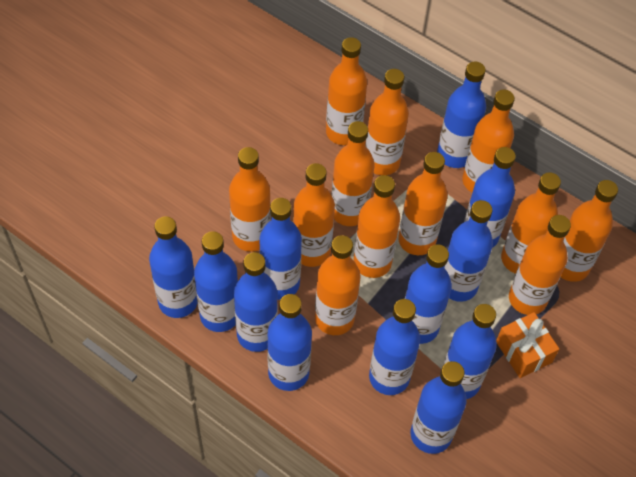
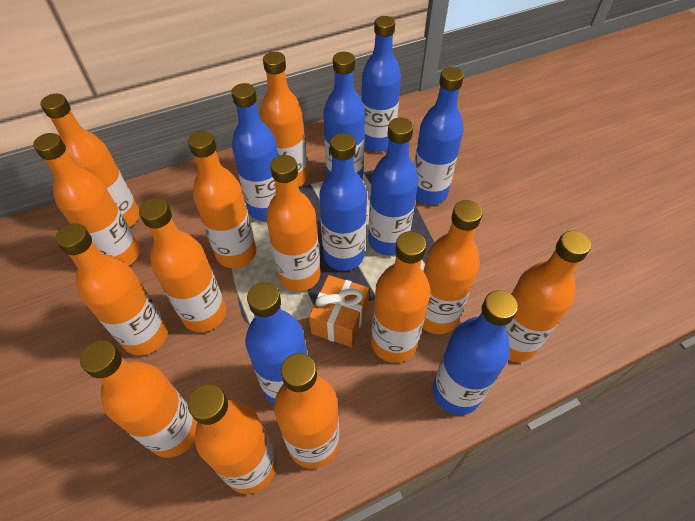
blue bottle: [149,216,198,318] [194,231,238,332] [234,252,278,352] [259,198,302,300] [267,294,312,391] [369,299,420,395] [405,244,452,344] [411,361,467,454] [437,62,486,168] [443,304,497,399] [445,200,493,302] [464,147,516,248] = 12 -> [231,83,278,221] [245,282,308,405] [319,133,367,271] [323,52,365,179] [361,16,401,152] [368,118,418,255] [414,67,464,205] [433,290,518,415] = 8
orange bottle: [229,147,271,252] [293,163,335,267] [315,235,361,335] [326,37,367,145] [331,121,375,226] [353,175,400,278] [365,69,409,175] [398,152,448,255] [462,90,515,192] [501,172,561,274] [509,215,571,315] [561,180,618,282] = 12 -> [33,133,140,266] [40,94,140,227] [55,223,168,356] [80,340,198,458] [139,198,226,332] [188,131,256,268] [188,384,277,494] [260,52,308,187] [266,155,320,292] [274,353,339,469] [371,231,431,363] [422,200,483,334] [505,231,591,362] = 13

